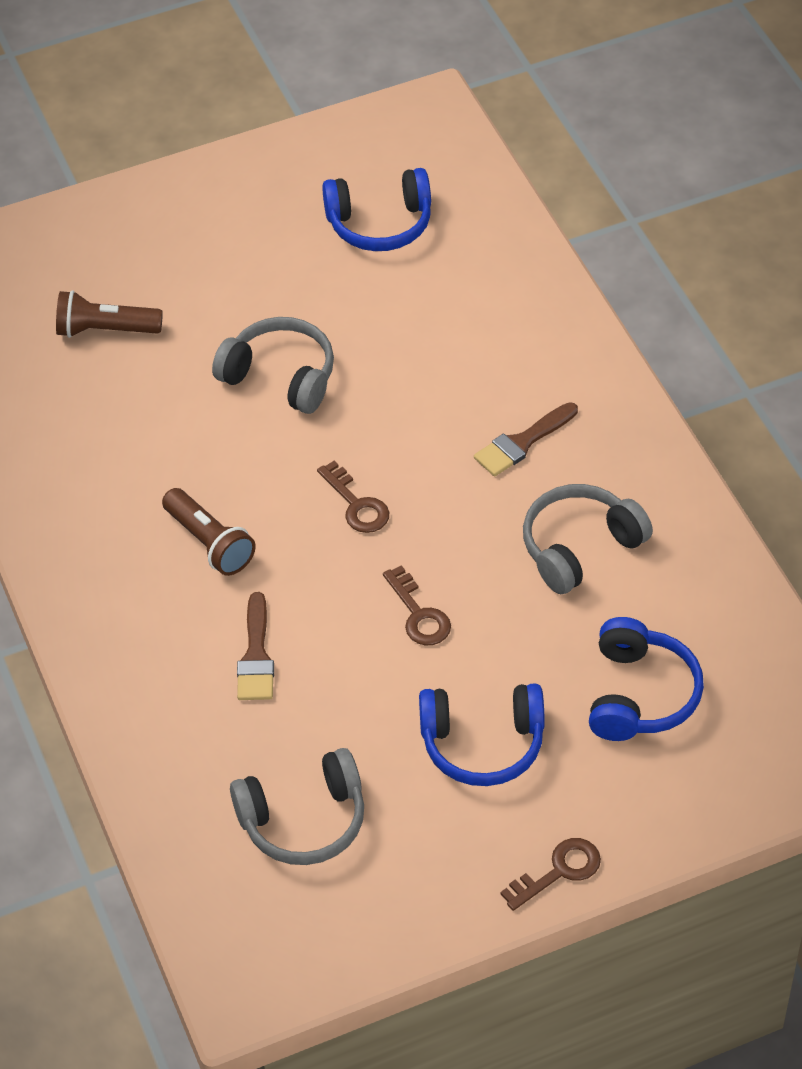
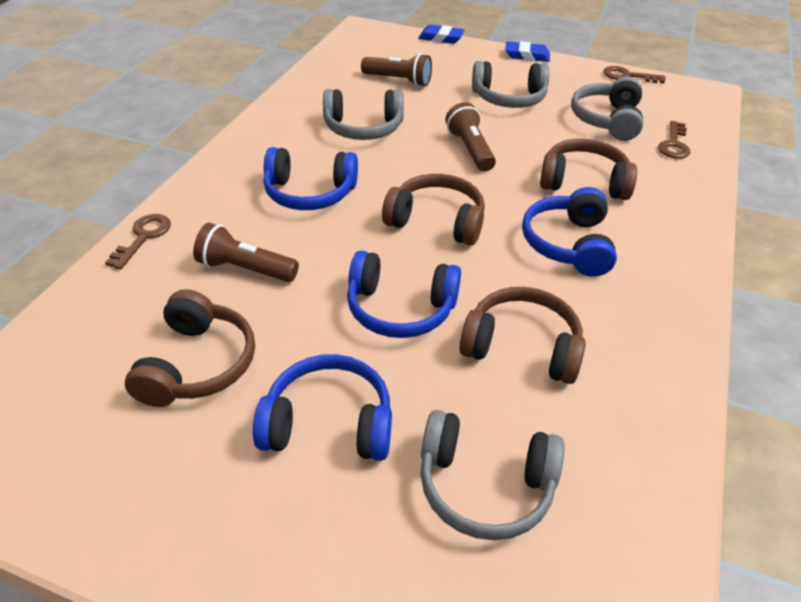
blue eraser: none = 0 -> [418,25,465,44] [505,41,550,62] = 2
blue headphones: [322,168,431,251] [419,683,545,786] [589,617,704,741] = 3 -> [253,354,392,461] [263,147,358,210] [347,251,461,338] [522,187,617,277] = 4
brown brush: [237,592,274,700] [474,402,578,476] = 2 -> none = 0
brown flashlight: [56,290,163,338] [162,488,256,576] = 2 -> [193,223,299,282] [361,53,432,87] [445,102,496,172] = 3
brown headphones: none = 0 -> [125,289,255,407] [382,174,485,245] [459,287,586,384] [540,139,637,200] = 4
grey headphones: [212,317,334,414] [230,748,364,865] [523,484,653,594] = 3 -> [323,89,404,140] [420,410,565,540] [472,61,549,108] [571,77,643,141] = 4

